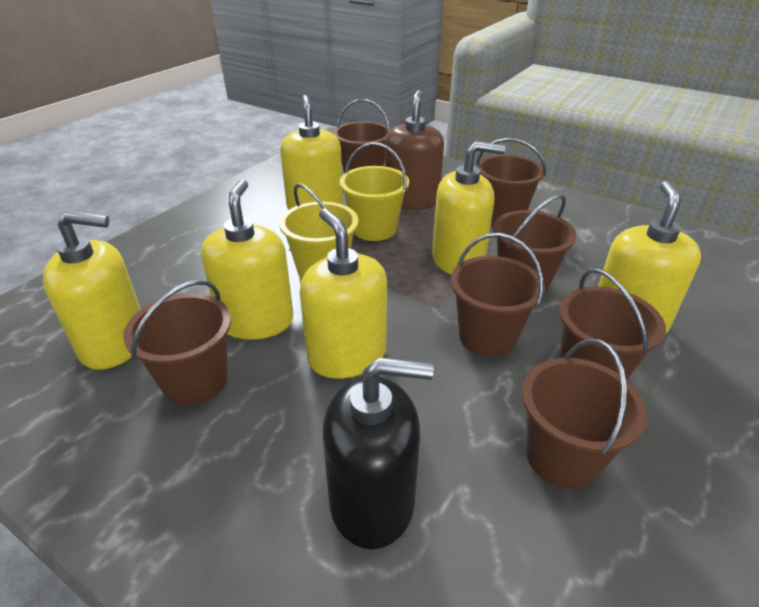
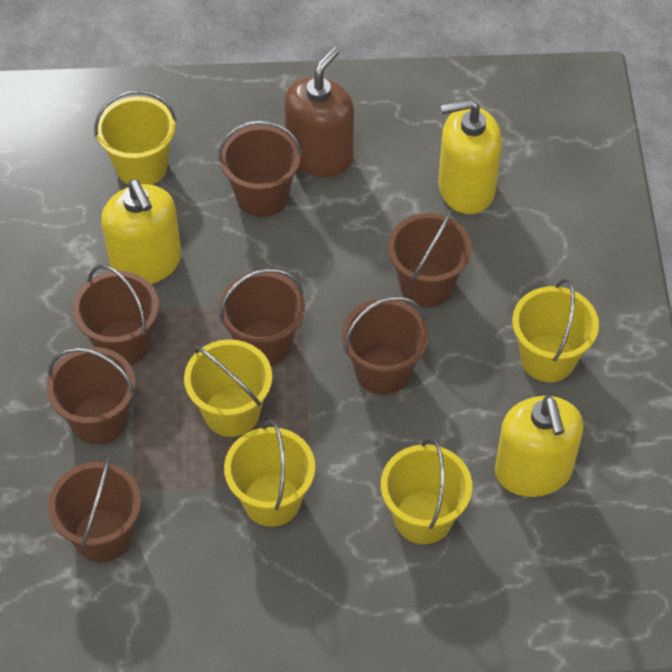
black soap dispenser: [323,357,434,550] = 1 -> none = 0
yellow bucket: [279,183,359,280] [340,142,409,241] = 2 -> [94,90,177,185] [184,339,272,437] [224,420,315,527] [381,437,472,544] [512,279,599,382] = 5
yellow soap dispenser: [42,211,141,370] [201,179,293,340] [280,95,343,209] [300,209,387,379] [432,141,506,275] [598,181,701,334] = 6 -> [101,180,181,284] [438,99,502,214] [495,396,584,497] = 3

